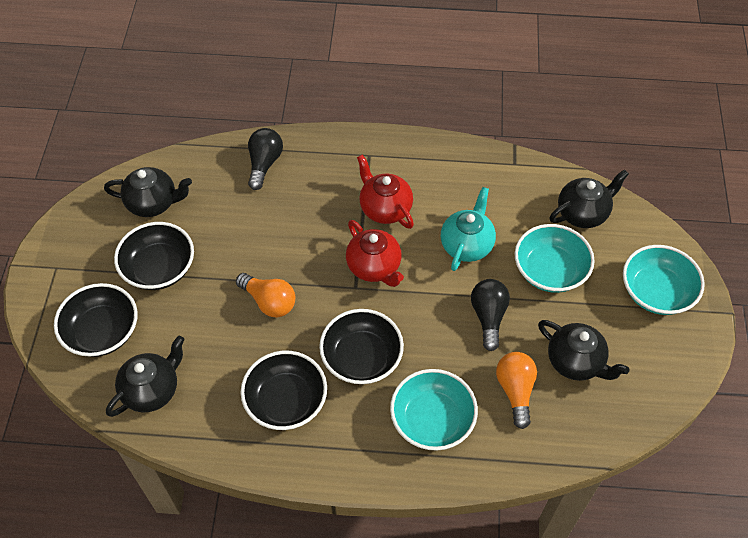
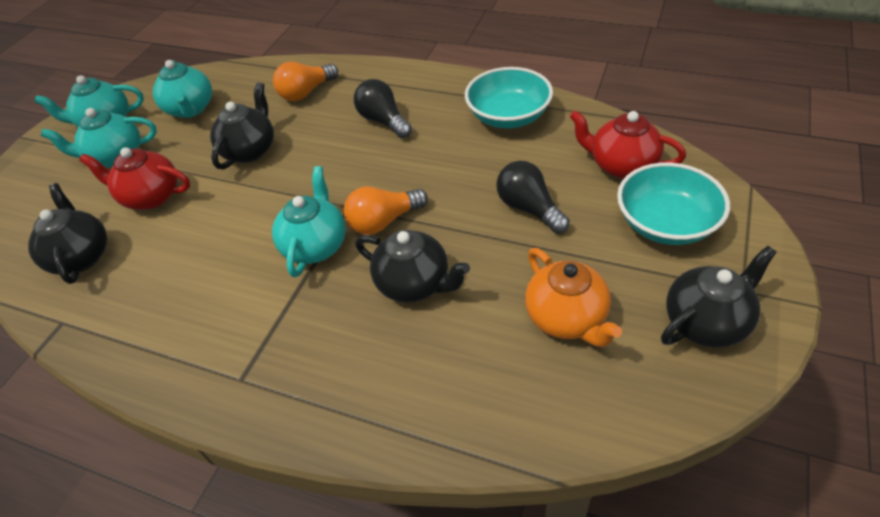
black bowl: [54,283,138,357] [114,222,194,290] [240,351,327,430] [319,309,404,384] = 4 -> none = 0
orange teapot: none = 0 -> [525,248,622,347] = 1
turquoise bowl: [390,369,478,451] [515,224,595,293] [623,245,705,315] = 3 -> [465,67,553,128] [617,163,730,245] = 2
turquoise teapot: [441,187,496,271] = 1 -> [35,75,144,127] [41,108,157,168] [153,60,212,118] [272,166,346,277] = 4

